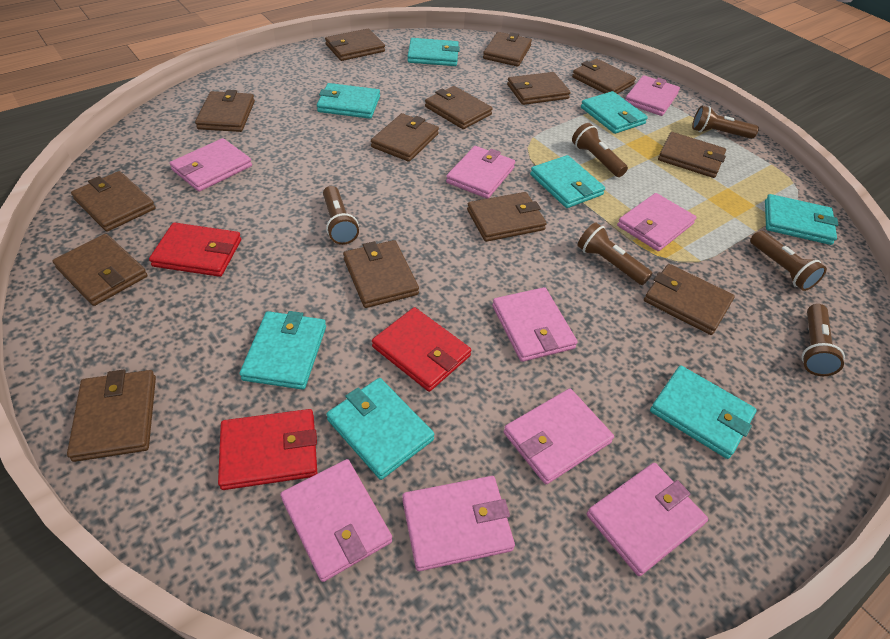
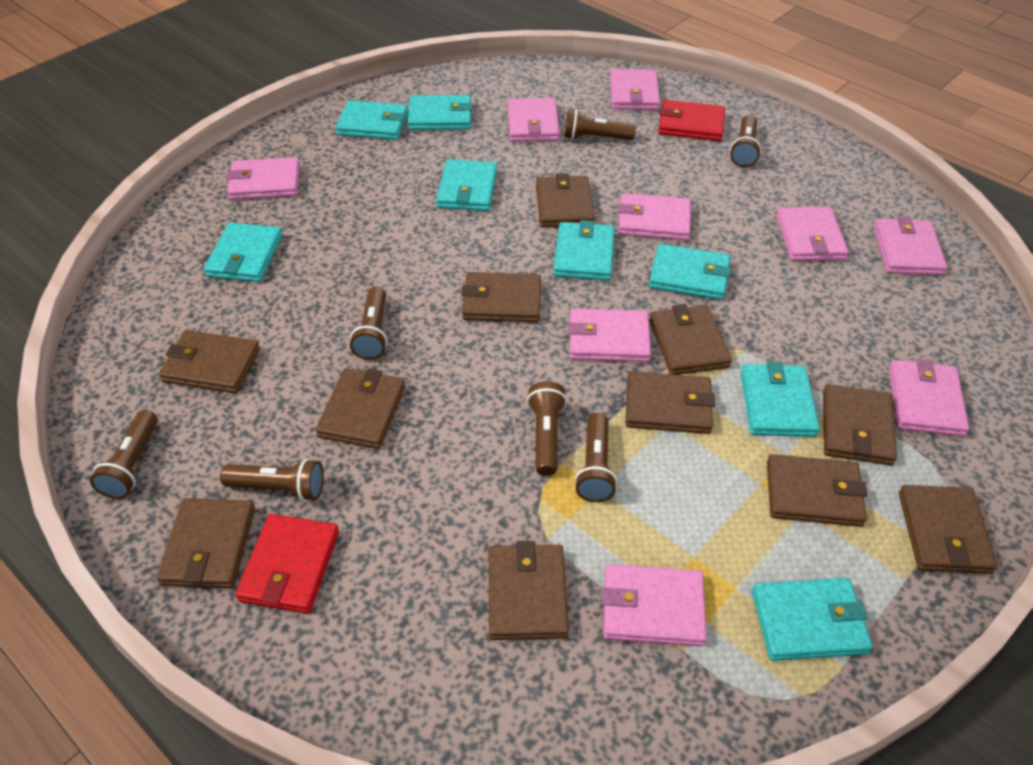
brown flashlight: [323,186,359,245] [572,123,628,177] [578,222,653,285] [692,106,759,139] [750,230,827,291] [801,304,845,376] = 6 -> [90,410,158,499] [220,458,324,501] [350,286,387,360] [527,381,567,476] [564,109,636,140] [575,413,617,502] [730,115,761,167] = 7
brown wallet: [53,234,148,306] [67,370,156,462] [71,171,156,232] [195,90,255,132] [325,29,385,61] [343,240,419,308] [371,113,439,162] [425,86,492,129] [467,192,547,242] [483,32,532,67] [507,72,571,105] [572,59,636,94] [644,264,735,335] [658,132,726,178] = 14 -> [157,498,255,588] [159,330,260,393] [316,368,405,449] [462,272,541,322] [489,541,569,640] [536,173,595,228] [626,371,715,434] [650,304,732,375] [767,454,867,527] [823,384,897,466] [899,485,998,574] = 11
red wallet: [149,222,241,277] [218,409,317,490] [372,307,471,392] = 3 -> [235,514,339,614] [658,100,725,141] = 2

